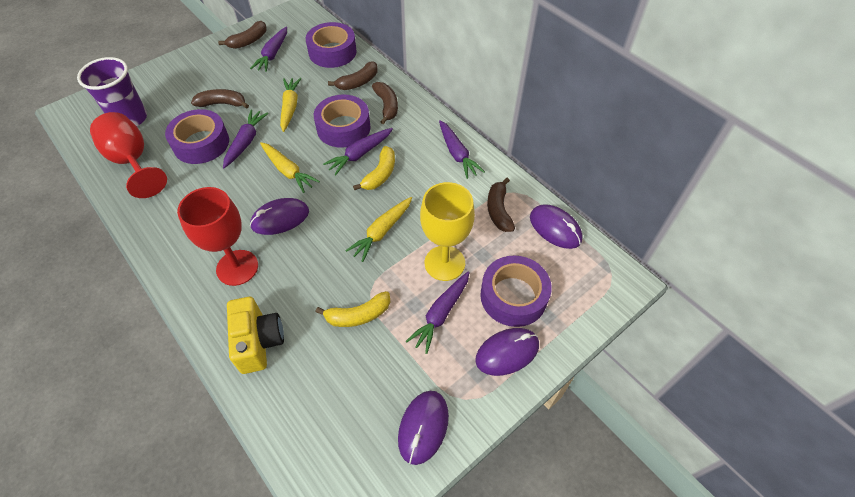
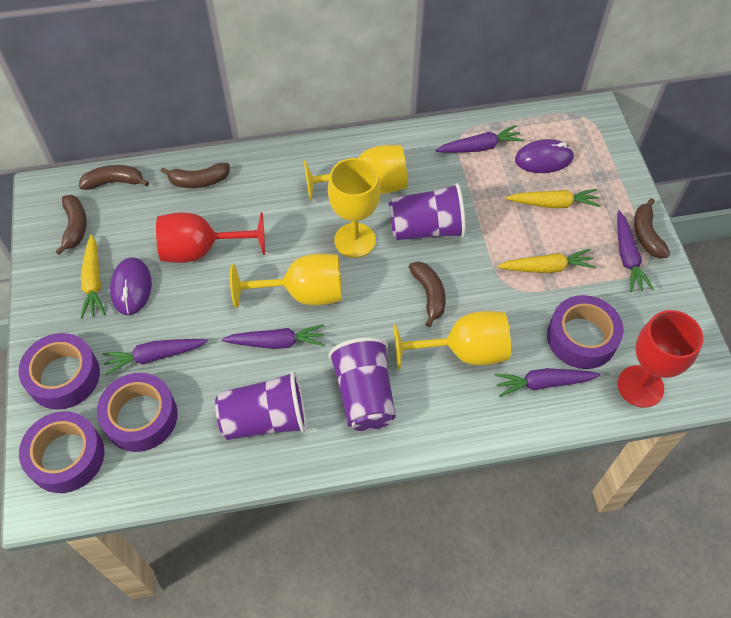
purple cup: [77,57,147,126] = 1 -> [215,371,306,440] [328,337,396,431] [389,183,466,240] = 3
purple mouse: [250,198,309,235] [398,391,449,465] [475,328,539,376] [530,204,583,249] = 4 -> [110,257,152,315] [515,139,574,173] = 2
yellow banana: [315,291,390,327] [353,146,395,190] = 2 -> none = 0
yellow camera: [227,297,284,374] = 1 -> none = 0
yellow goblet: [420,182,475,281] = 1 -> [230,253,342,308] [304,145,408,201] [328,158,381,258] [394,311,511,369] = 4

